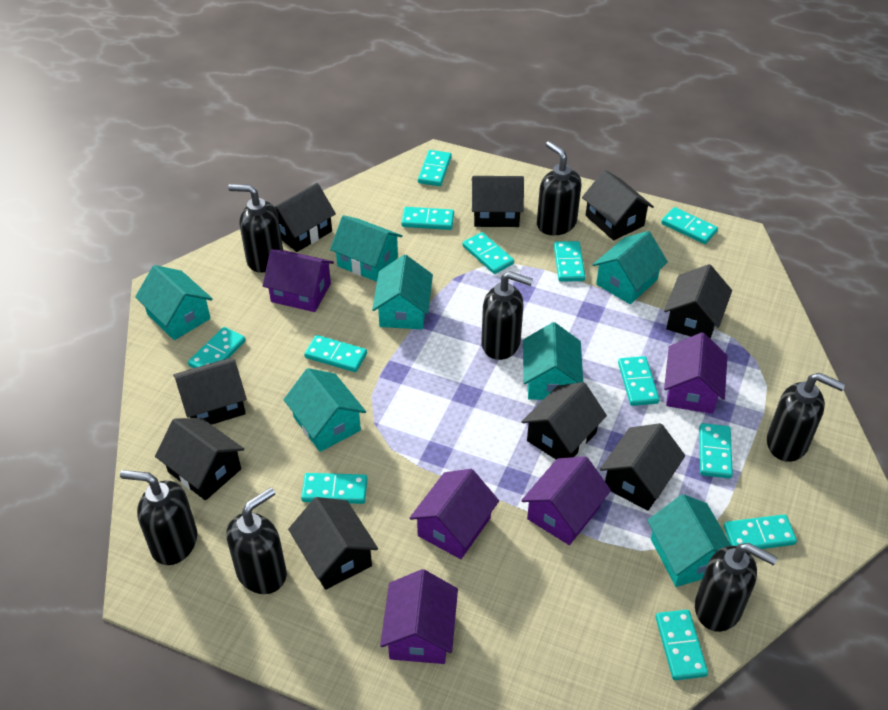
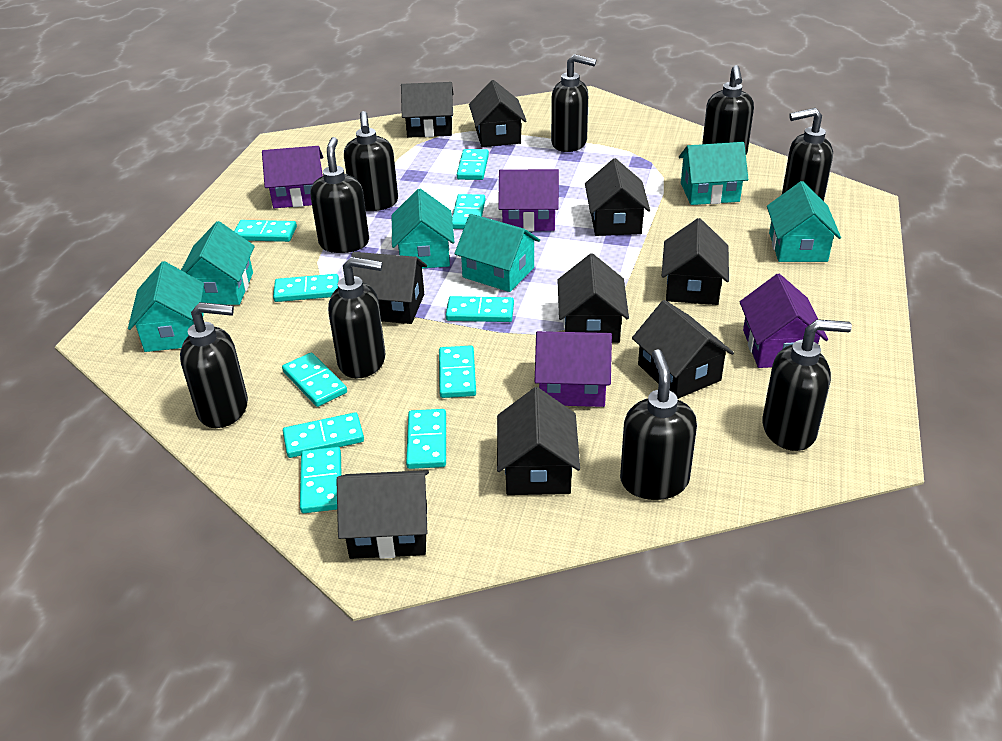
black soap dispenser: [120,470,197,565] [226,487,287,594] [228,184,283,273] [482,271,533,360] [537,141,581,235] [695,543,778,632] [767,372,845,462] = 7 -> [180,302,248,428] [310,137,369,253] [328,257,386,378] [344,111,398,211] [551,54,596,152] [620,349,697,500] [702,65,754,154] [762,319,852,451] [782,108,833,201] = 9
purple house: [263,249,334,312] [380,569,458,664] [410,469,499,559] [521,456,611,545] [664,332,727,414] = 5 -> [262,146,323,208] [498,169,559,231] [535,331,612,407] [740,274,828,368] = 4
turquoise domino: [188,327,245,368] [301,473,367,504] [304,335,367,372] [401,207,454,230] [418,150,452,186] [463,232,514,274] [554,241,585,282] [618,356,660,406] [656,610,708,680] [661,207,718,244] [699,423,733,478] [724,514,797,549] = 12 -> [234,220,297,242] [273,274,339,302] [282,353,347,407] [283,412,364,458] [300,447,341,513] [406,409,446,469] [439,345,476,398] [446,296,514,322] [452,194,485,229] [457,149,489,180] = 10
turquoise house: [135,265,213,340] [283,368,366,452] [330,215,402,282] [372,255,433,329] [523,322,583,400] [593,231,668,304] [647,494,731,587] = 7 -> [128,261,204,352] [181,221,255,305] [392,189,454,269] [454,214,540,292] [679,142,748,205] [767,181,841,262] = 6

